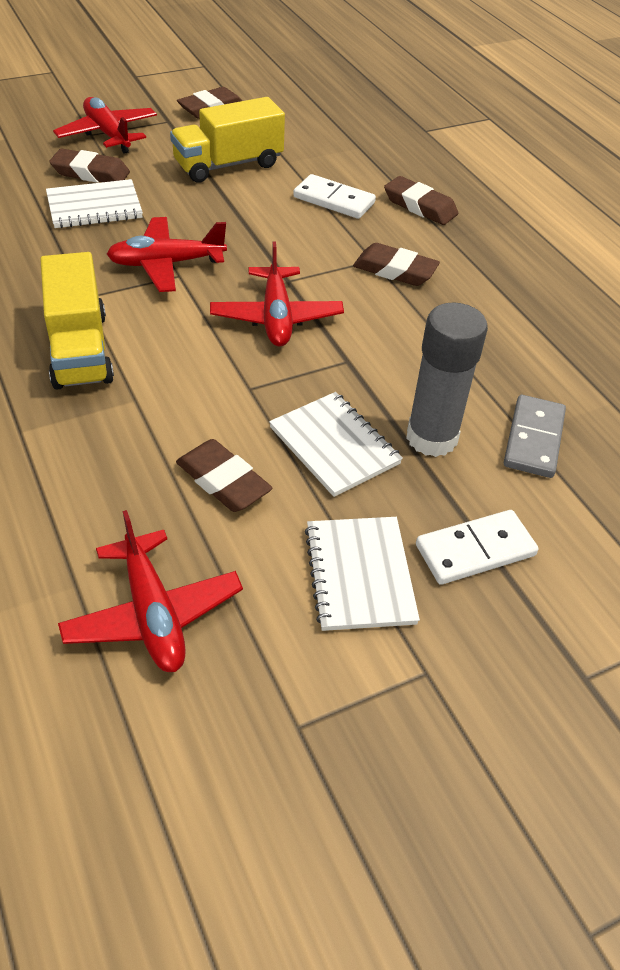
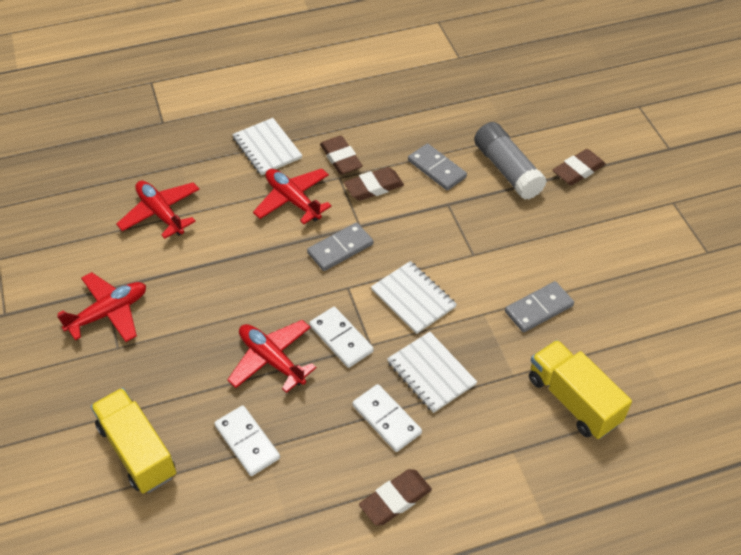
brown eraser: [49,149,130,183] [176,439,273,512] [177,87,242,119] [353,243,440,286] [384,176,458,225] = 5 -> [320,136,363,175] [344,167,404,201] [359,469,432,525] [552,149,606,185] = 4
grey domino: [504,395,566,478] = 1 -> [307,222,373,271] [408,143,467,190] [505,281,574,333] = 3
white domino: [293,174,376,219] [416,510,538,585] = 2 -> [214,405,280,476] [309,307,374,368] [352,384,422,452] = 3

